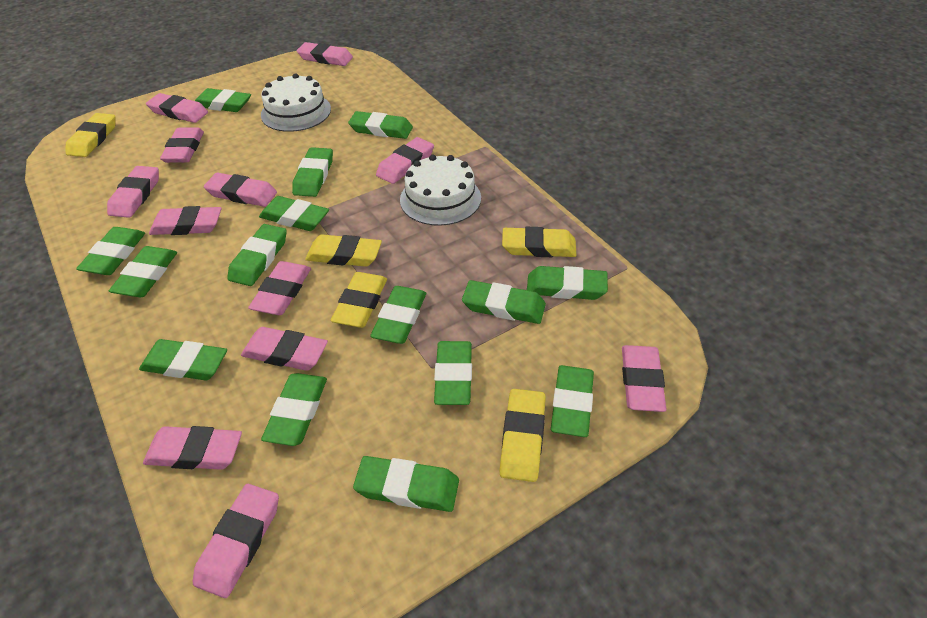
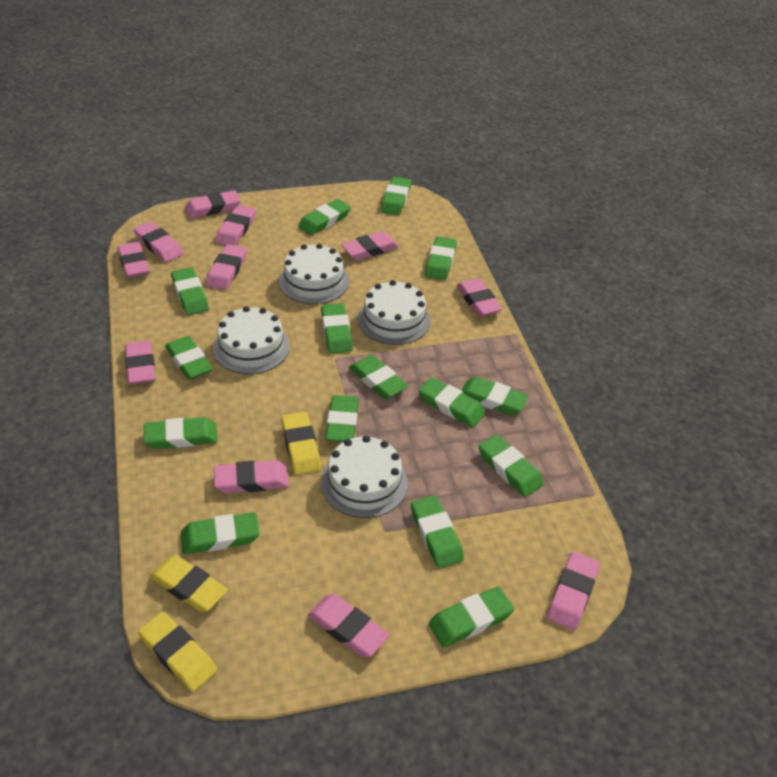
pink eraser: [107,166,159,218] [143,426,242,470] [146,93,208,123] [149,206,222,235] [160,128,204,163] [193,484,279,598] [204,173,277,207] [241,327,328,371] [248,261,311,315] [297,42,353,66] [376,137,434,184] [622,345,666,412] = 12 -> [117,242,150,278] [125,340,155,384] [133,221,183,262] [185,190,241,218] [206,244,247,290] [214,460,289,493] [216,205,256,246] [308,594,389,657] [341,231,399,260] [457,278,503,317] [547,551,600,630] = 11
white cake: [261,73,331,132] [400,155,481,226] = 2 -> [213,306,290,374] [279,243,349,304] [321,435,408,518] [358,280,430,345] = 4
yellow eraser: [66,113,116,157] [305,235,382,267] [330,272,387,328] [499,389,546,482] [502,227,577,257] = 5 -> [138,612,217,692] [150,555,228,612] [281,412,321,475] = 3

